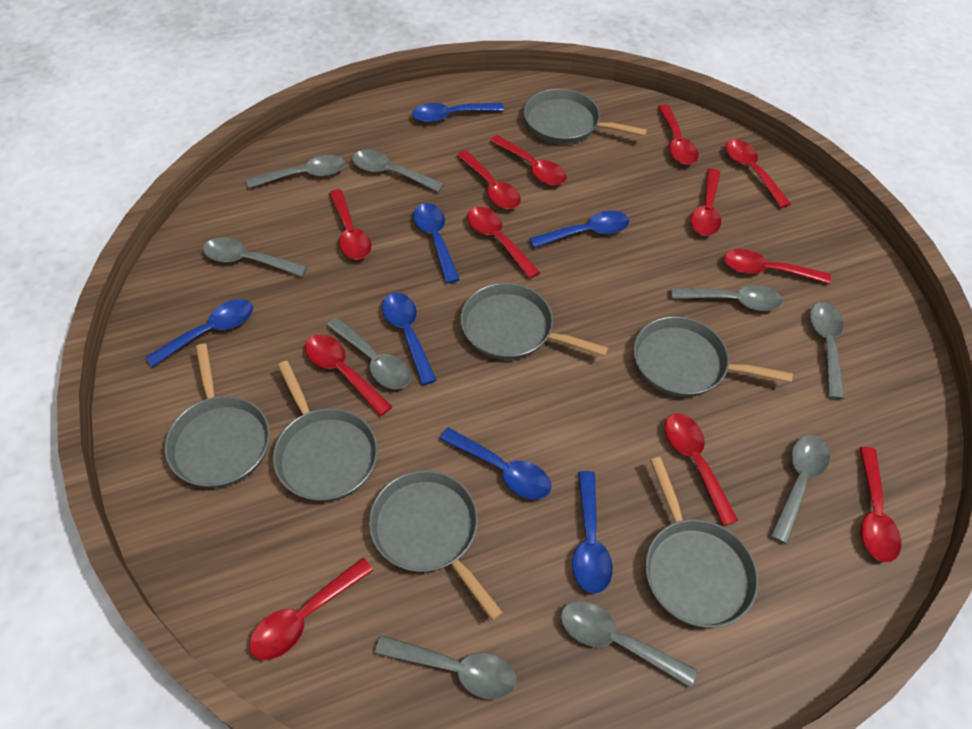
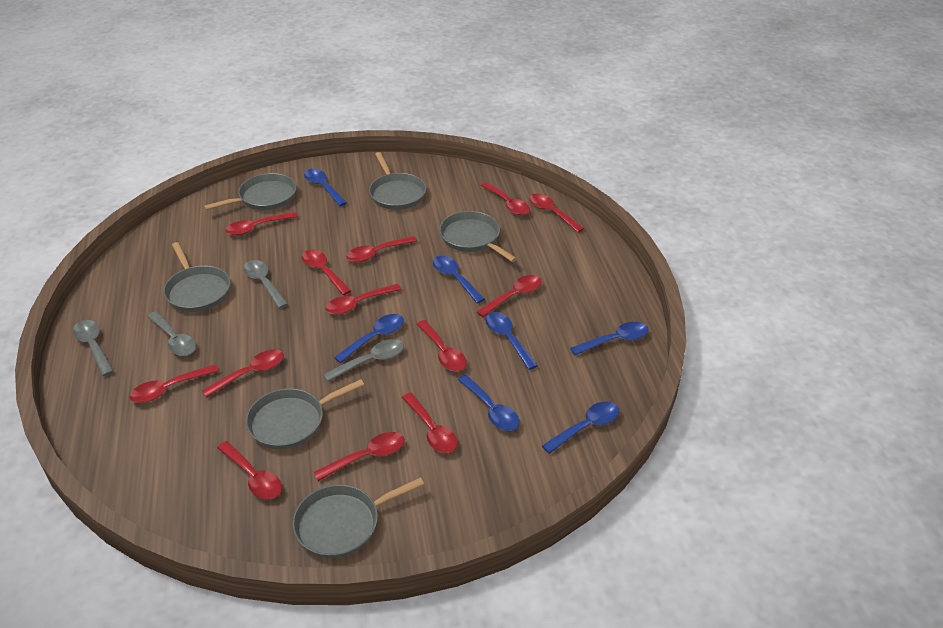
grey pan: [165,344,270,488] [273,361,378,502] [369,470,503,621] [461,283,608,360] [524,89,647,144] [633,316,793,397] [645,457,758,628] = 7 -> [164,242,230,312] [204,173,296,210] [246,379,364,449] [292,477,424,558] [369,152,426,210] [439,211,517,262] = 6
grey spoon: [203,237,307,277] [246,155,345,189] [326,317,411,389] [352,150,444,192] [375,635,517,700] [561,601,697,688] [671,285,783,311] [770,435,830,544] [810,302,845,399] = 9 -> [73,320,114,376] [147,311,196,356] [243,260,288,309] [323,339,404,381] = 4
red spoon: [249,558,374,660] [305,335,392,416] [329,189,372,260] [457,150,521,209] [467,207,540,279] [490,135,567,186] [658,104,699,165] [664,413,738,526] [691,169,721,236] [724,249,831,284] [725,139,791,208] [859,447,901,562] = 12 -> [129,364,219,403] [202,349,284,398] [217,441,282,499] [225,212,298,236] [301,250,351,295] [314,432,405,481] [325,284,401,315] [346,236,417,262] [402,393,458,453] [417,320,467,372] [477,275,542,317] [481,182,530,215] [529,194,584,233] = 13

